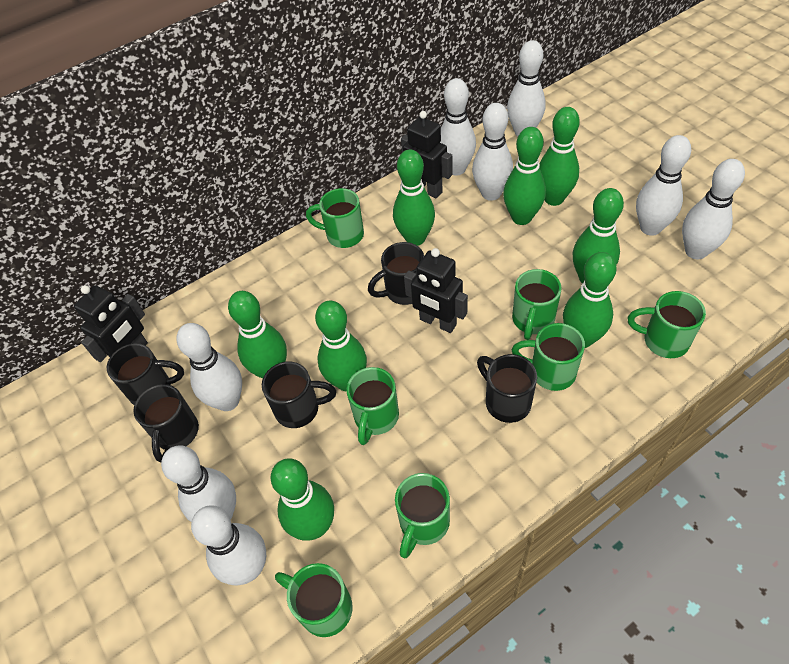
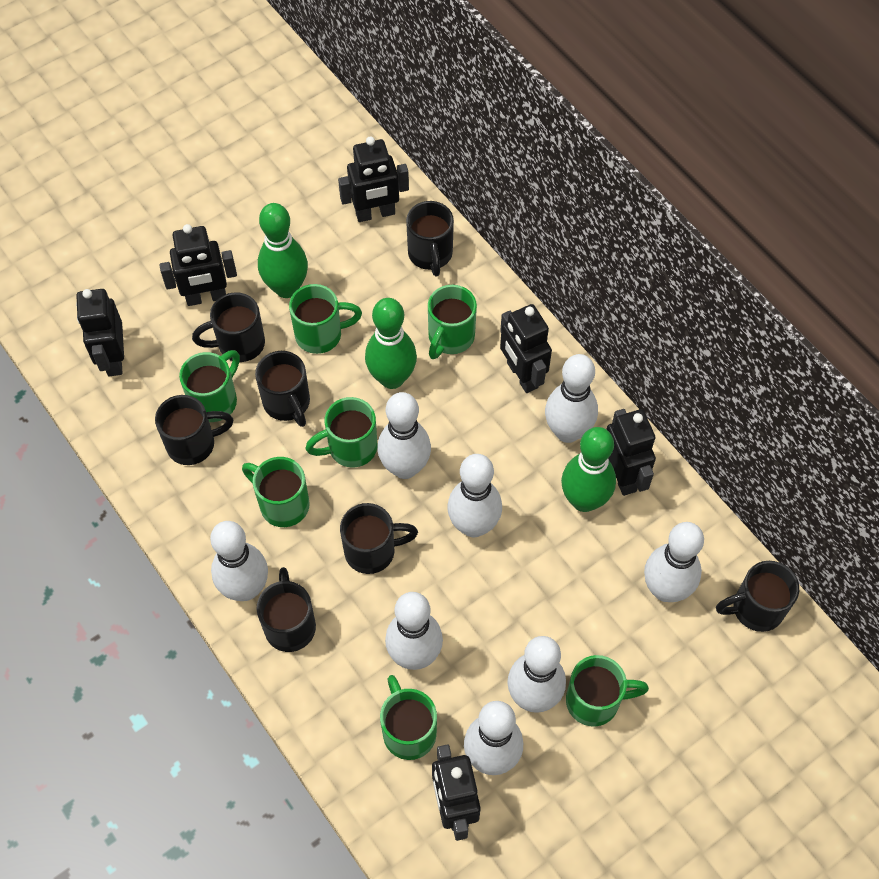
black mug: [107,343,184,405] [133,384,199,462] [262,362,336,428] [368,242,424,305] [477,354,537,423] = 5 -> [155,395,233,465] [192,292,265,362] [255,351,310,427] [257,567,316,652] [340,503,418,574] [406,201,454,276] [716,561,799,632] = 7
black robot: [74,285,148,362] [401,111,453,198] [404,248,468,333] = 3 -> [76,289,124,377] [160,224,237,306] [338,136,409,222] [432,744,481,841] [500,304,552,393] [606,409,656,496] = 6
green bowling pin: [228,291,287,379] [271,458,334,541] [315,300,367,391] [393,150,435,246] [503,127,546,225] [539,107,580,206] [563,252,617,348] [573,188,624,284] = 8 -> [258,203,308,298] [365,298,417,389] [561,427,616,512] = 3

